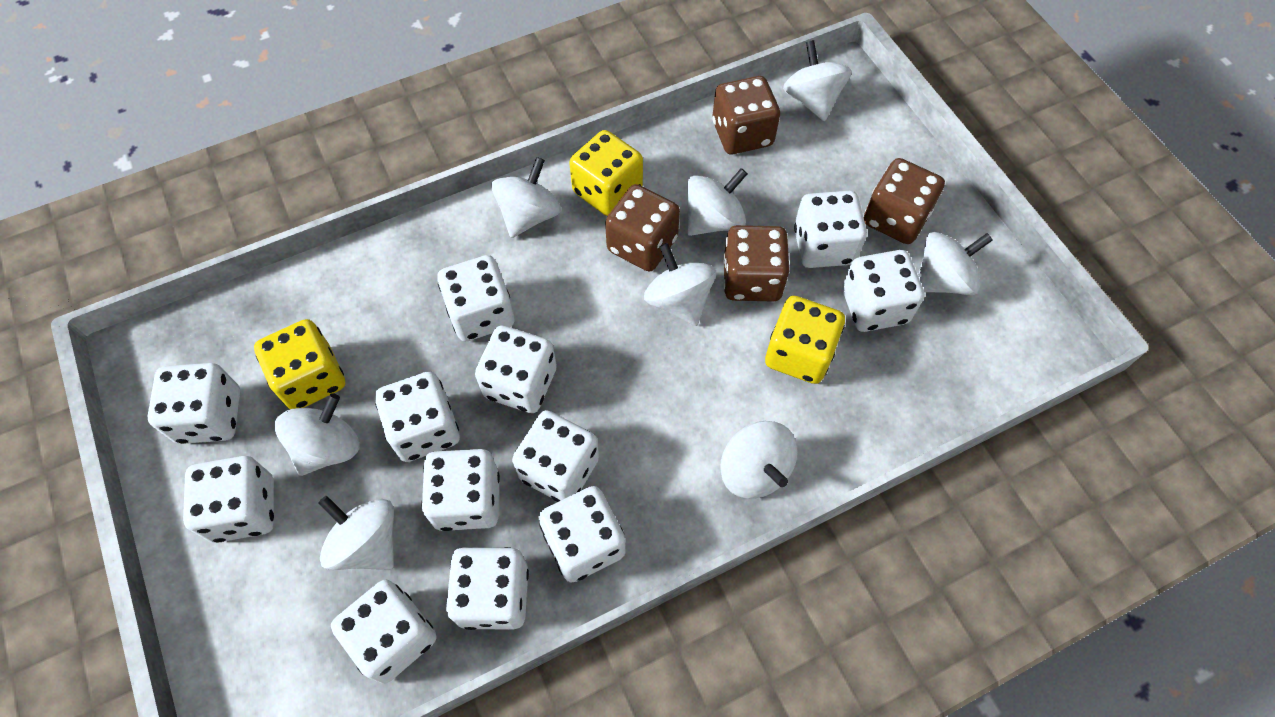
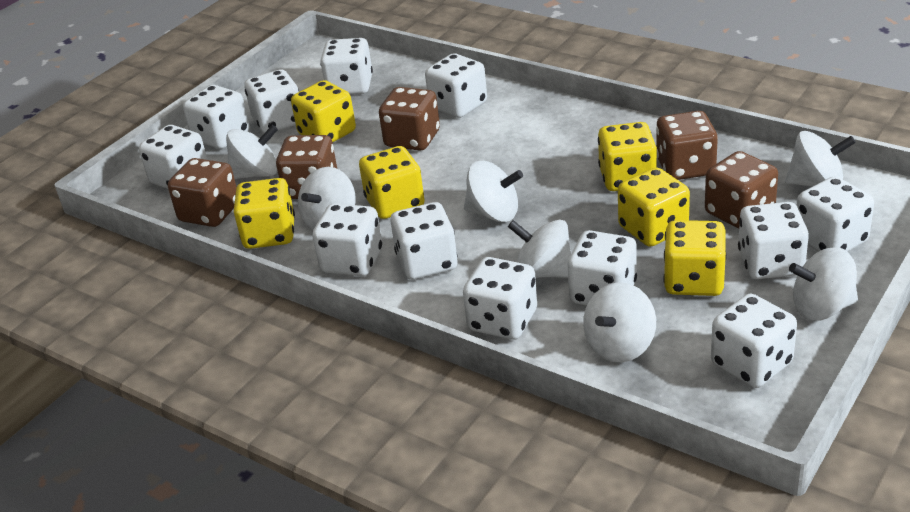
brown dice: [605,184,680,271] [712,76,780,154] [723,225,790,302] [864,158,945,244] = 4 -> [168,158,237,227] [276,135,337,199] [379,87,440,151] [656,111,718,180] [705,151,778,229] = 5
white spinning top: [275,393,359,476] [318,496,394,570] [491,157,561,238] [644,243,716,326] [687,168,747,236] [720,421,797,499] [783,40,852,121] [918,232,993,295] = 8 -> [226,125,278,179] [298,167,356,231] [464,161,523,222] [508,219,571,278] [583,283,656,362] [785,131,856,186] [789,247,858,321] = 7
yellow dice: [254,319,346,409] [569,130,643,216] [765,296,845,384] = 3 -> [234,178,295,249] [291,80,356,143] [359,146,425,219] [598,122,657,191] [618,168,690,247] [663,220,727,296] = 6

